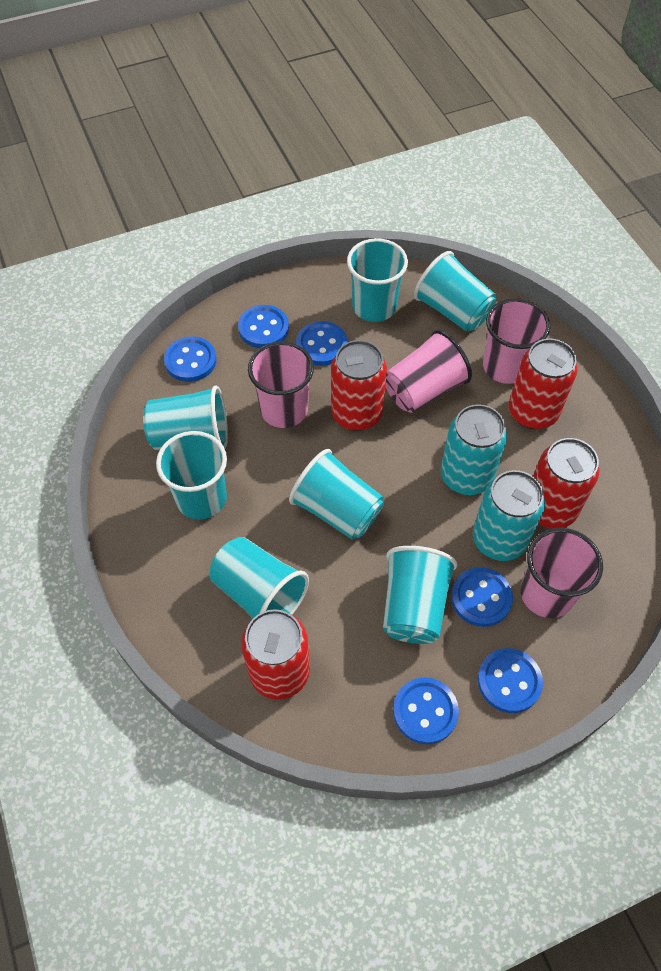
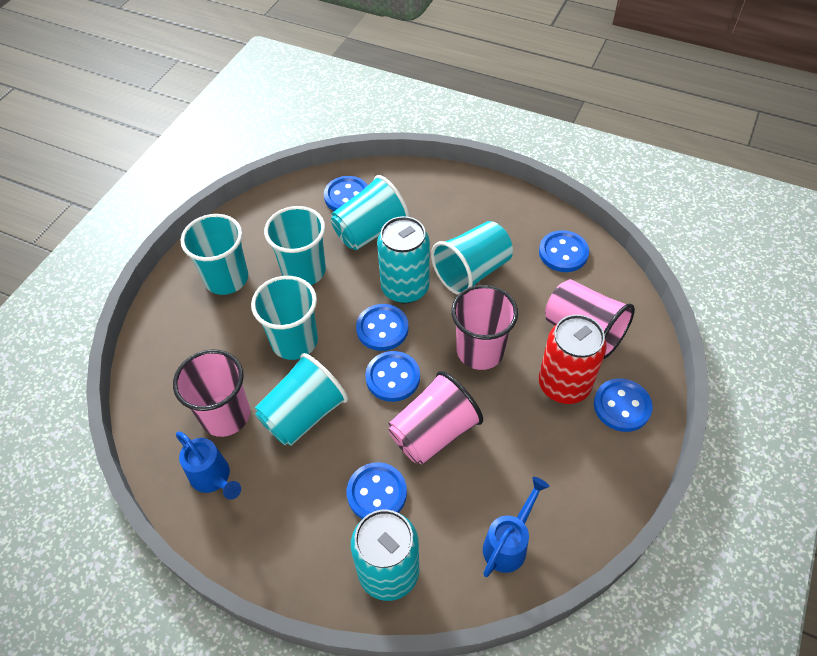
blue watering can: none = 0 -> [176,432,241,500] [483,477,549,577] = 2
red can: [241,609,310,699] [331,340,387,431] [509,338,578,429] [533,438,600,529] = 4 -> [539,314,607,404] = 1
turquoise cup: [143,386,228,450] [156,431,227,520] [210,537,309,618] [289,449,384,540] [347,238,408,322] [383,546,457,644] [414,251,496,332] = 7 -> [181,214,248,295] [251,276,318,360] [255,353,348,446] [264,206,326,285] [331,175,410,250] [431,221,513,295] = 6

